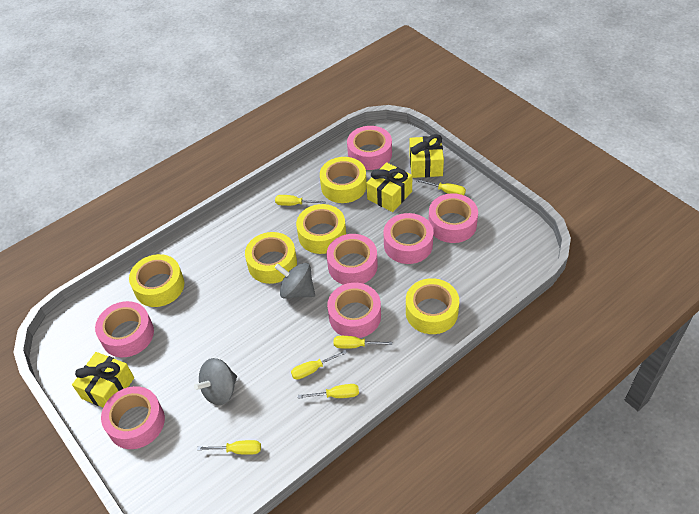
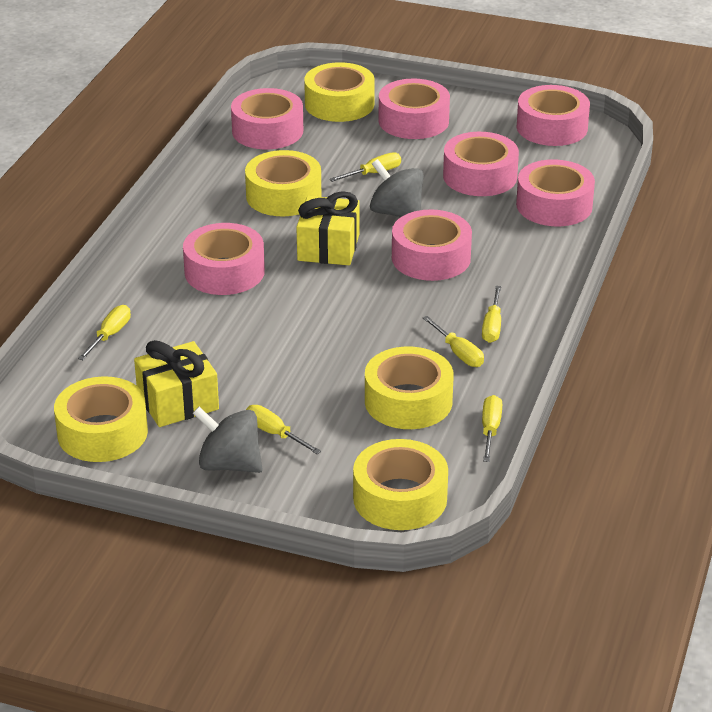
yellow gift: [72,352,134,407] [366,162,412,212] [409,134,444,178] = 3 -> [134,340,219,427] [296,191,360,265] = 2

